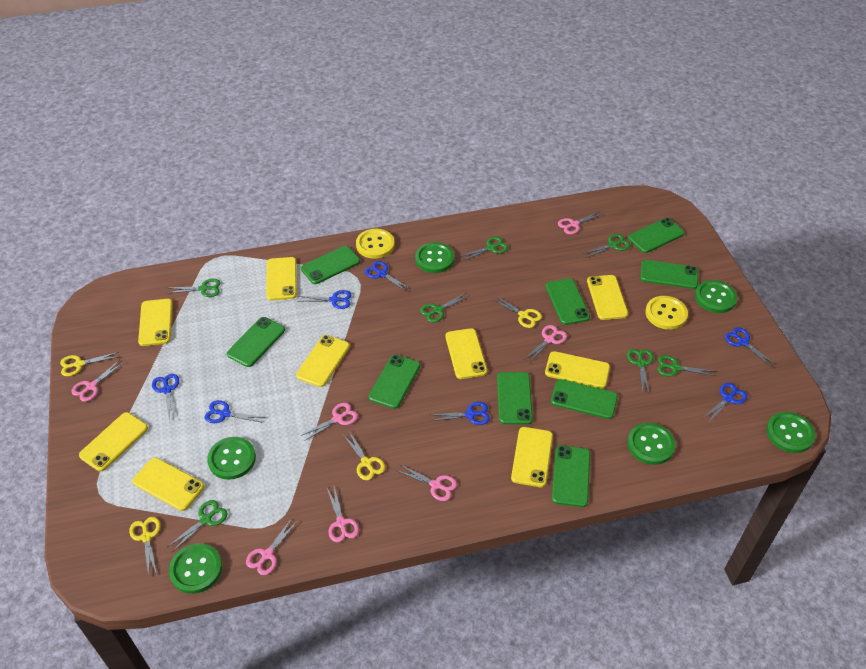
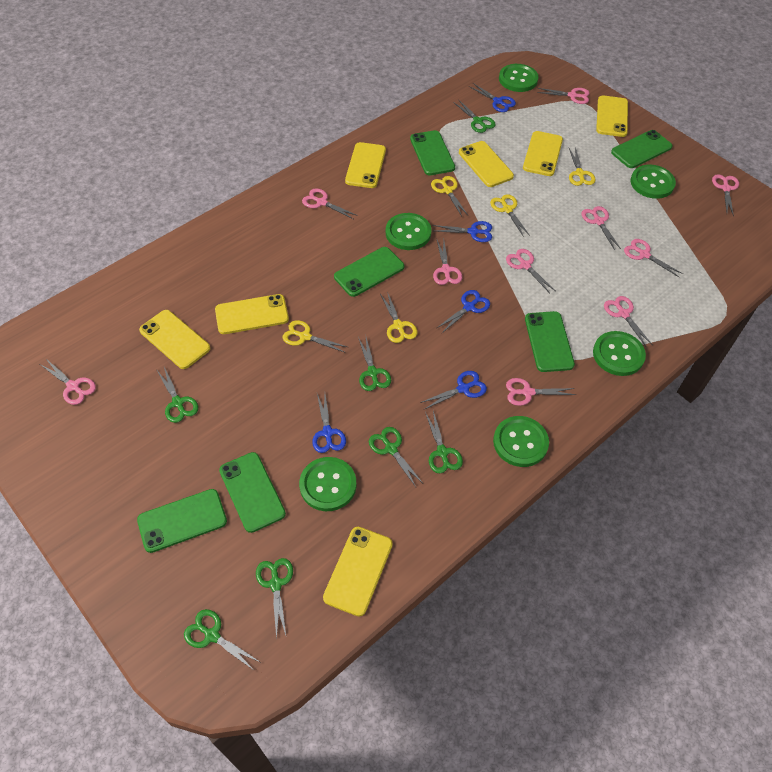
blue scissors: [152,374,179,420] [205,400,265,423] [297,290,351,309] [365,261,411,292] [430,402,490,425] [702,383,747,423] [725,327,776,367] = 7 -> [312,394,346,453] [420,371,487,409] [433,221,492,242] [437,290,490,333] [469,83,516,112] = 5
green phone: [227,317,285,367] [301,246,360,284] [369,354,420,409] [497,372,533,425] [545,278,590,325] [551,379,618,419] [552,445,590,507] [628,218,684,253] [640,260,698,289] = 9 -> [137,489,227,553] [219,452,286,533] [334,247,404,297] [410,130,455,175] [525,311,575,372] [611,130,672,168] = 6
pink scissors: [71,360,124,402] [246,518,298,575] [301,403,358,441] [327,487,359,542] [397,465,457,501] [525,325,567,362] [558,211,602,234] = 7 -> [40,358,96,405] [302,188,358,219] [433,240,462,285] [506,249,555,293] [506,378,576,406] [537,88,589,104] [582,206,621,250] [604,296,652,346] [624,239,683,278] [712,174,739,217] = 10
yellow button: [356,229,395,259] [645,296,688,330] = 2 -> none = 0
yellow phone: [79,412,148,471] [133,457,204,511] [138,299,173,346] [266,257,297,300] [296,335,350,387] [445,328,487,379] [511,427,553,487] [545,351,610,389] [587,275,628,320] = 9 -> [139,310,210,369] [215,294,289,334] [323,527,393,617] [345,142,386,188] [459,141,514,187] [523,131,563,176] [596,95,628,137] = 7
yellow scissors: [60,352,119,376] [129,517,161,577] [343,431,385,480] [493,296,542,328] = 4 -> [283,320,347,353] [380,292,418,343] [431,176,468,216] [490,194,530,237] [569,147,596,186] = 5

